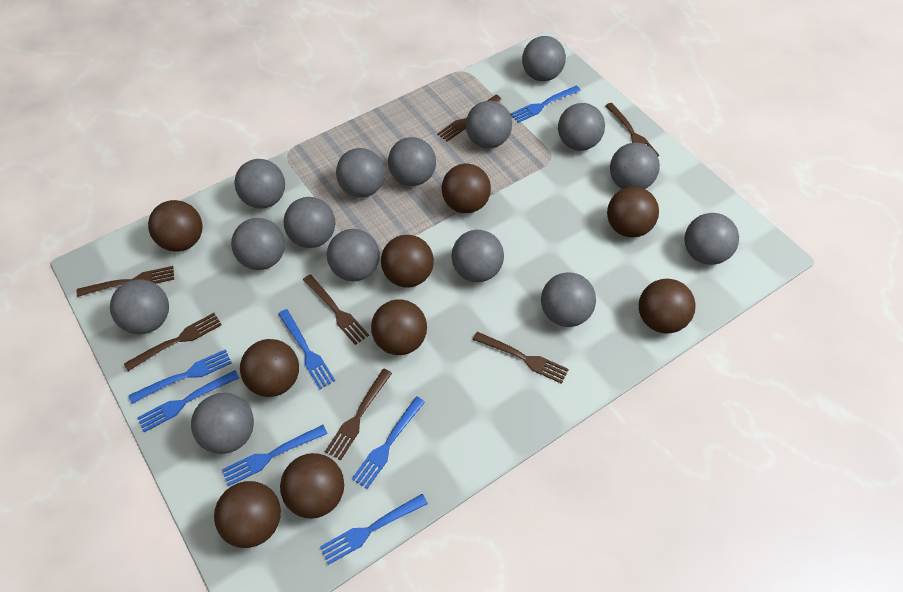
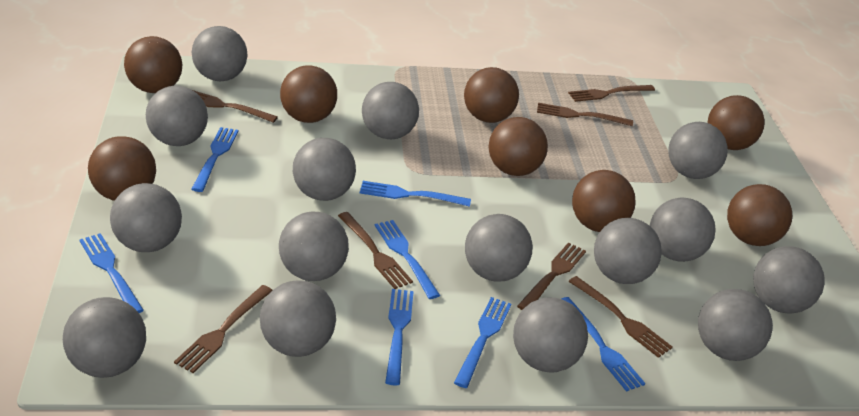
brown ball: [148,200,202,252] [214,481,281,548] [240,339,299,397] [280,453,344,519] [371,299,427,355] [381,235,434,287] [441,164,491,213] [607,187,659,237] [639,279,696,334] = 9 -> [88,136,156,201] [124,36,182,93] [280,65,337,123] [464,67,519,123] [489,117,548,176] [572,170,636,232] [708,95,765,150] [727,184,792,246] = 8

